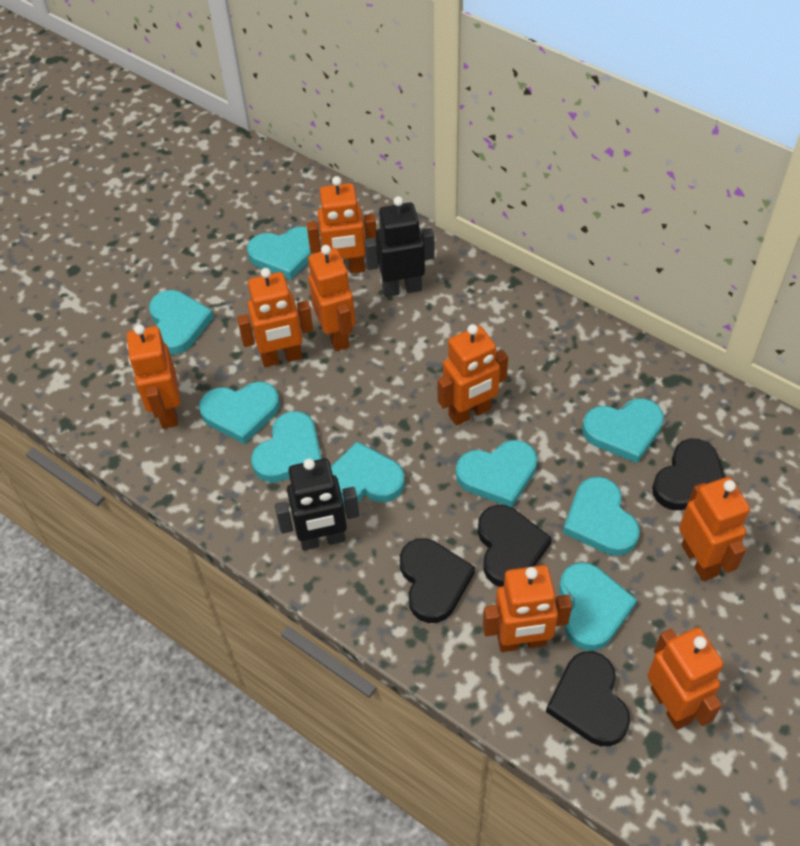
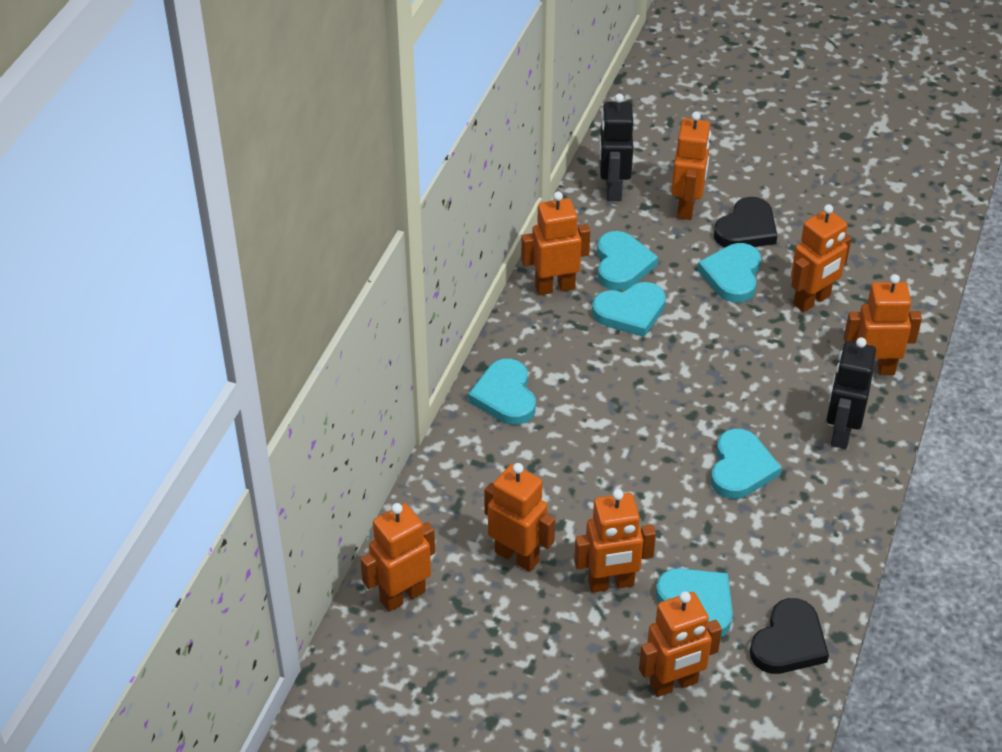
black heart: [400,538,475,623] [478,505,552,587] [546,651,630,746] [652,439,724,510] = 4 -> [714,197,777,247] [750,598,829,674] = 2
turquoise heart: [149,290,214,355] [199,382,280,444] [247,227,314,280] [251,411,322,483] [331,442,405,508] [456,440,537,508] [559,562,637,651] [563,477,640,556] [582,398,664,463] = 9 -> [468,359,536,425] [592,282,666,337] [597,231,658,291] [656,568,733,637] [697,243,761,303] [711,429,782,499] = 6

